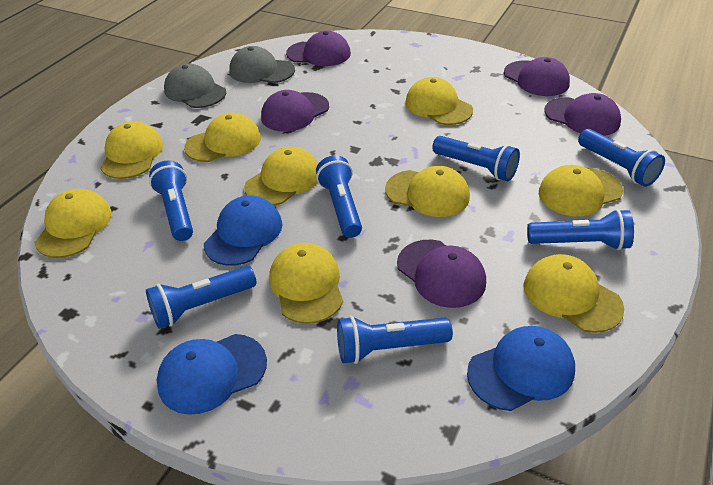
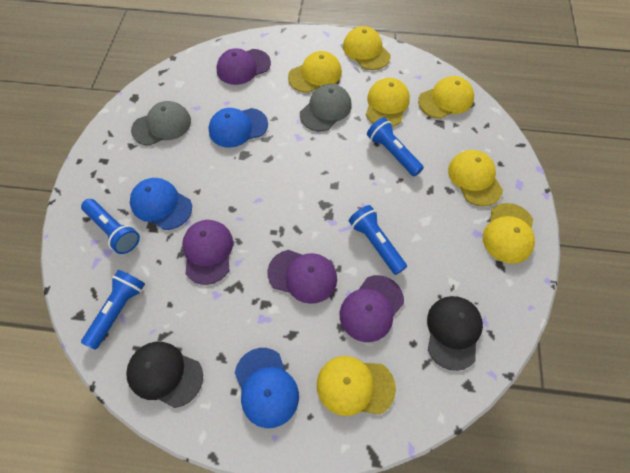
black cap: none = 0 -> [126,342,203,408] [427,296,483,371] = 2
blue flashlight: [146,266,256,329] [149,161,193,241] [316,155,362,238] [337,316,453,364] [432,136,520,181] [527,209,634,250] [578,129,665,187] = 7 -> [81,199,140,254] [81,270,145,350] [349,205,407,275] [367,117,424,176] = 4
purple cap: [261,90,329,132] [286,31,351,66] [397,240,486,308] [504,57,570,96] [545,93,621,136] = 5 -> [182,220,233,285] [217,48,271,85] [267,250,337,304] [340,275,404,342] = 4
yellow cap: [35,189,112,258] [101,121,163,179] [184,112,261,162] [244,147,318,205] [269,243,343,324] [385,166,470,217] [405,77,473,125] [524,254,624,333] [539,165,623,216] = 9 -> [288,51,342,93] [317,356,396,416] [343,26,391,70] [366,78,410,127] [418,76,474,119] [448,150,503,206] [483,203,535,264] = 7

